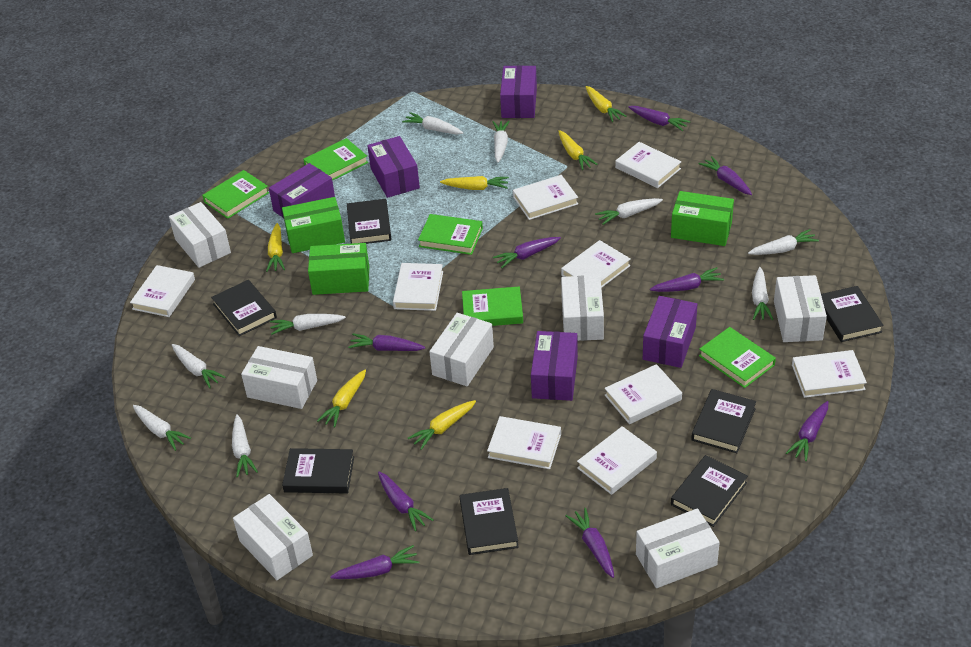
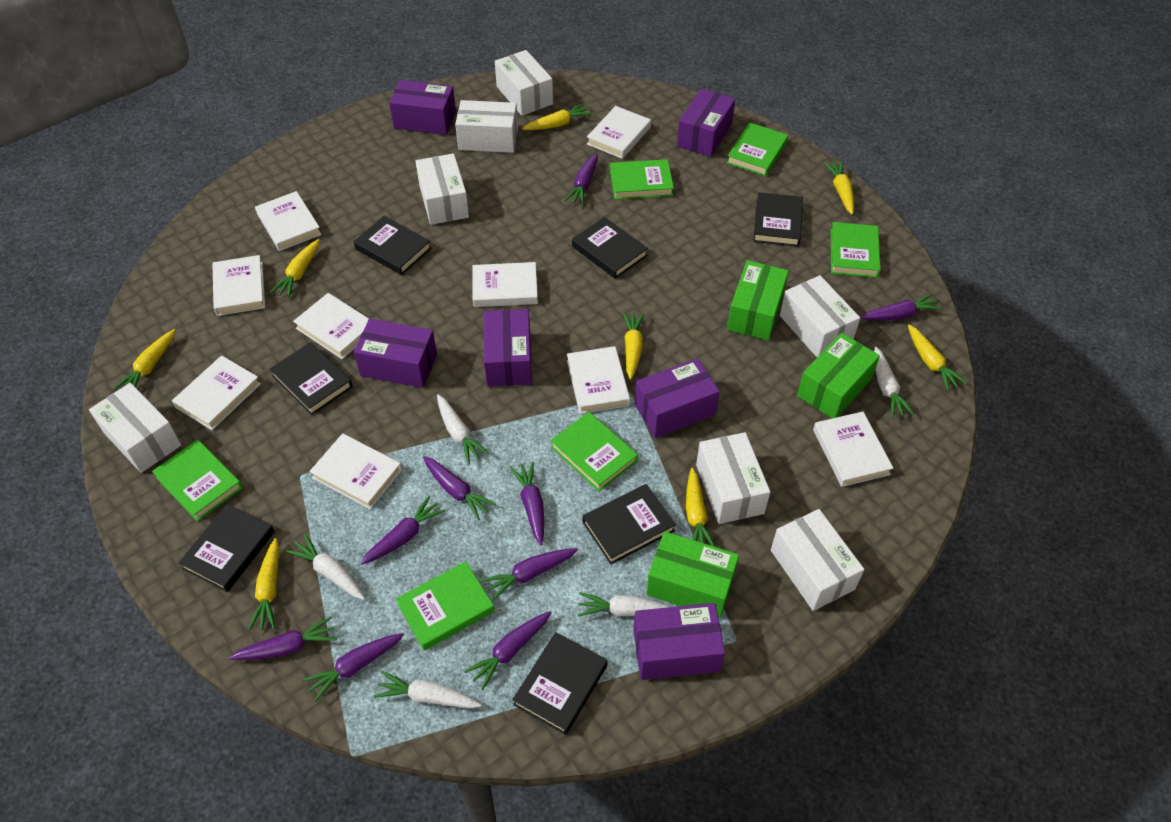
green book: [202,170,269,219] [303,138,368,181] [418,214,483,255] [462,287,523,326] [699,327,776,388] = 5 -> [152,439,243,522] [396,561,494,651] [550,412,638,492] [610,159,674,200] [727,122,788,176] [831,222,880,278] = 6
purple box: [269,163,335,218] [367,136,420,198] [500,65,537,118] [531,331,578,401] [643,296,697,368] = 5 -> [354,319,437,388] [389,80,456,135] [484,309,532,387] [633,603,725,680] [635,358,720,438] [677,89,735,157] = 6
white carrot: [133,405,191,451] [172,344,225,388] [232,414,258,477] [270,314,346,335] [402,112,463,135] [493,121,510,163] [595,198,663,225] [748,229,819,255] [752,267,773,320] = 9 -> [286,534,365,600] [374,671,482,709] [437,395,490,465] [578,592,672,617] [874,347,914,418] = 5
yellow carrot: [266,223,285,272] [317,370,366,427] [408,400,476,450] [440,176,509,190] [559,130,598,170] [585,86,627,122] = 6 -> [113,329,176,390] [248,538,279,631] [270,239,320,298] [522,103,592,130] [622,312,644,380] [686,468,715,547] [823,161,854,215] [908,325,967,391] = 8

